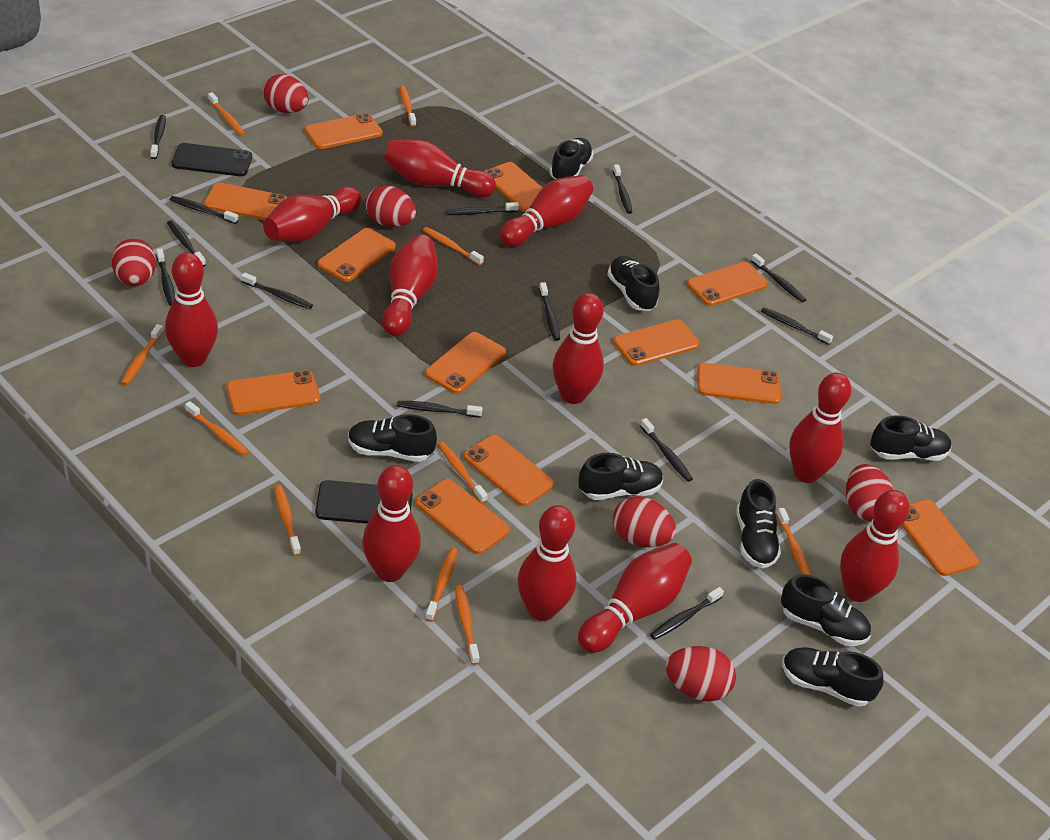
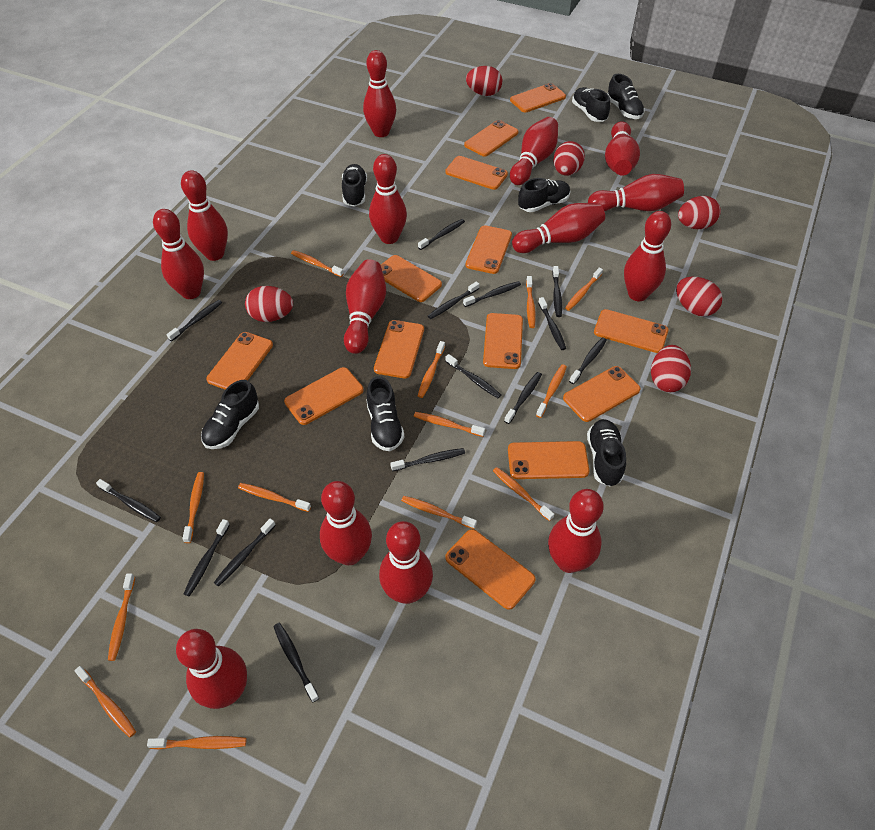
black phone: [172,143,252,176] [315,480,413,524] = 2 -> none = 0
black shoe: [348,414,437,462] [550,138,593,179] [578,453,663,500] [607,256,659,311] [736,479,781,569] [781,574,871,646] [782,647,883,707] [870,415,951,461] = 8 -> [201,380,259,449] [342,164,367,207] [367,376,405,451] [518,178,570,212] [572,87,610,122] [587,419,626,486] [608,74,645,119] = 7
black toothbrush: [150,115,166,159] [156,248,175,306] [167,220,206,267] [170,196,238,224] [241,273,313,309] [397,401,482,418] [446,202,519,215] [539,282,560,341] [613,164,632,214] [640,418,693,482] [650,587,724,640] [751,254,806,303] [761,307,833,345] = 13 -> [96,479,161,522] [166,300,222,341] [184,519,230,596] [214,519,276,587] [273,623,319,703] [390,448,465,471] [418,219,465,250] [428,281,479,319] [445,354,501,398] [463,281,521,307] [504,372,542,424] [538,297,566,350] [552,266,562,317] [569,337,607,384] = 14
orange phone: [204,183,287,220] [226,370,320,415] [305,113,383,149] [318,228,396,282] [416,479,510,554] [425,332,506,394] [463,435,555,506] [485,162,542,212] [613,319,700,366] [687,262,768,306] [697,363,781,404] [902,500,979,576] = 12 -> [206,332,273,390] [284,367,364,425] [374,320,424,378] [381,255,442,302] [445,156,508,190] [445,529,536,610] [464,120,519,157] [465,225,512,274] [483,313,523,369] [508,441,589,479] [510,83,566,113] [563,366,641,422] [594,309,669,353] = 13
orange toothbrush: [121,324,163,385] [185,401,249,456] [208,92,245,136] [274,485,301,556] [400,86,416,127] [423,227,484,265] [425,548,458,622] [438,442,488,503] [455,585,480,665] [776,508,811,575] = 10 -> [74,666,136,738] [108,573,135,661] [147,736,246,749] [182,472,204,543] [238,483,311,512] [291,250,344,277] [401,496,477,529] [414,412,485,437] [418,341,445,398] [493,467,554,521] [526,276,536,328] [536,364,567,418] [565,267,603,311] = 13
red bowling pin: [165,252,218,367] [263,186,362,242] [362,465,421,582] [382,234,438,336] [384,139,496,197] [500,175,593,247] [518,505,576,621] [553,293,604,404] [578,543,692,653] [789,373,851,483] [840,490,910,602] = 11 -> [153,209,204,299] [176,629,247,709] [181,170,228,261] [320,481,372,565] [344,259,386,354] [363,50,396,137] [369,154,407,244] [379,521,433,604] [510,117,558,185] [512,203,605,253] [548,489,604,573] [588,174,684,211] [605,121,640,176] [624,211,671,301] = 14

